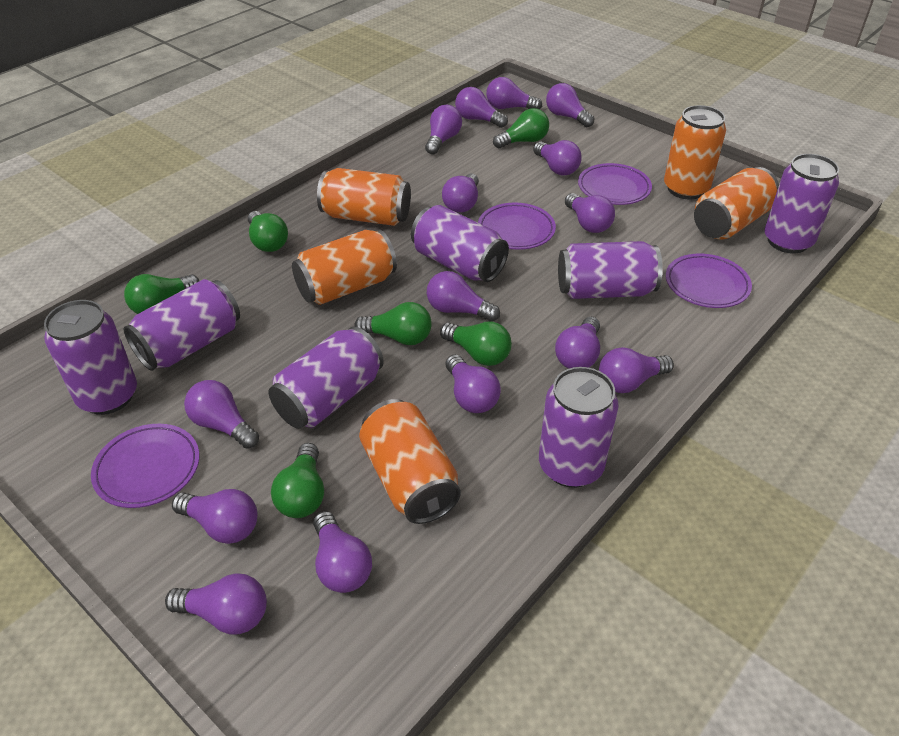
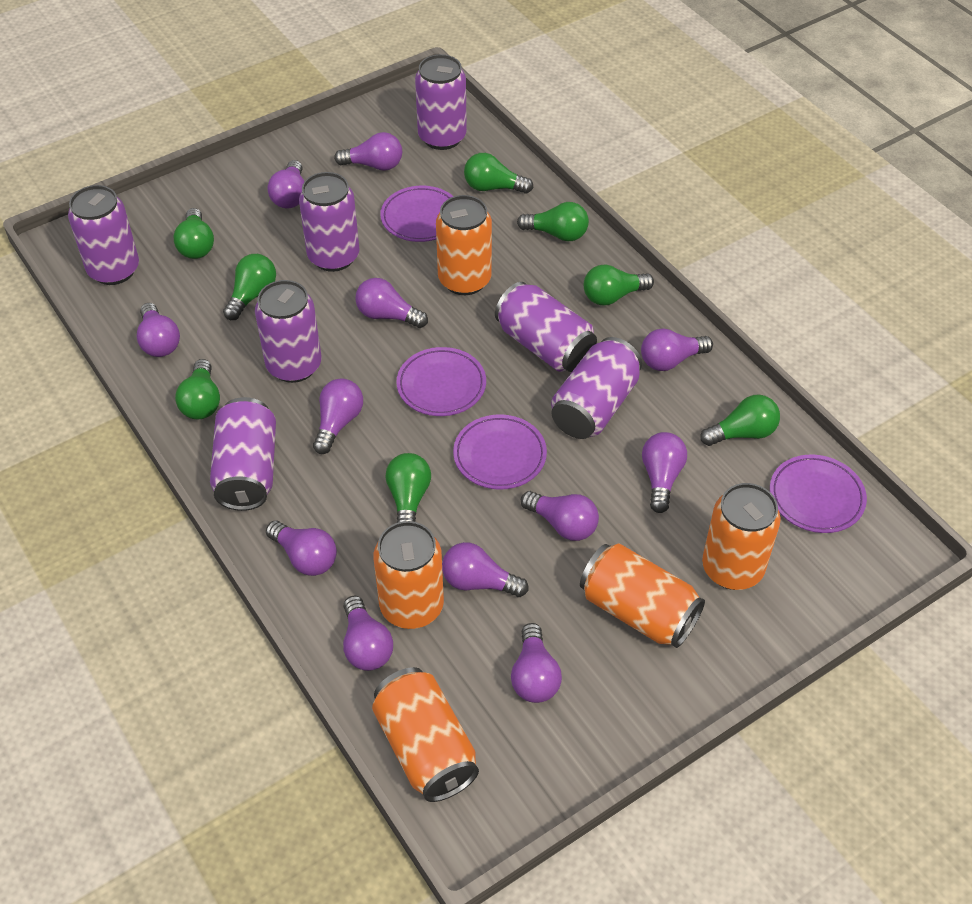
green light bulb: [124,274,199,314] [248,211,288,252] [271,443,324,518] [355,302,432,345] [440,322,512,366] [493,108,549,148] = 6 -> [174,208,214,259] [175,359,220,420] [223,254,276,320] [385,453,431,523] [464,153,533,194] [517,202,589,241] [584,264,654,305] [700,395,780,446] = 8
purple light bulb: [165,573,267,634] [172,489,257,544] [184,380,259,449] [313,511,372,593] [425,105,462,155] [427,271,500,322] [442,173,479,213] [445,355,501,413] [455,87,508,128] [486,77,542,109] [533,140,582,176] [546,83,594,127] [555,317,600,369] [565,193,615,233] [599,347,674,393] = 15 -> [137,303,180,357] [266,521,337,576] [267,160,304,209] [313,378,363,454] [334,132,402,171] [343,596,393,671] [355,278,428,328] [442,542,529,597] [511,623,562,703] [521,491,599,541] [641,329,713,371] [642,432,687,513] = 12

